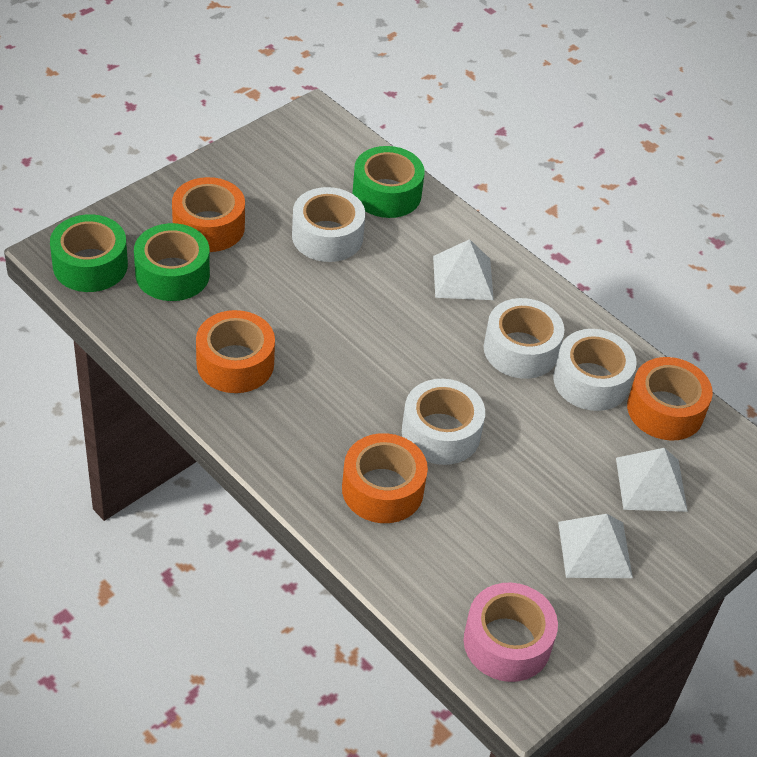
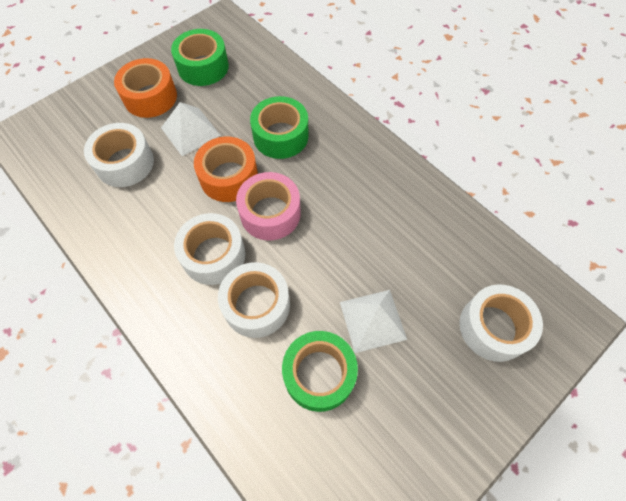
orange tape: [172,177,245,252] [196,310,275,393] [342,433,428,523] [627,357,713,440] = 4 -> [114,58,177,118] [194,137,258,202] = 2
white pyramid: [433,239,494,300] [558,514,633,578] [616,448,688,512] = 3 -> [161,102,221,156] [340,290,407,353] = 2

